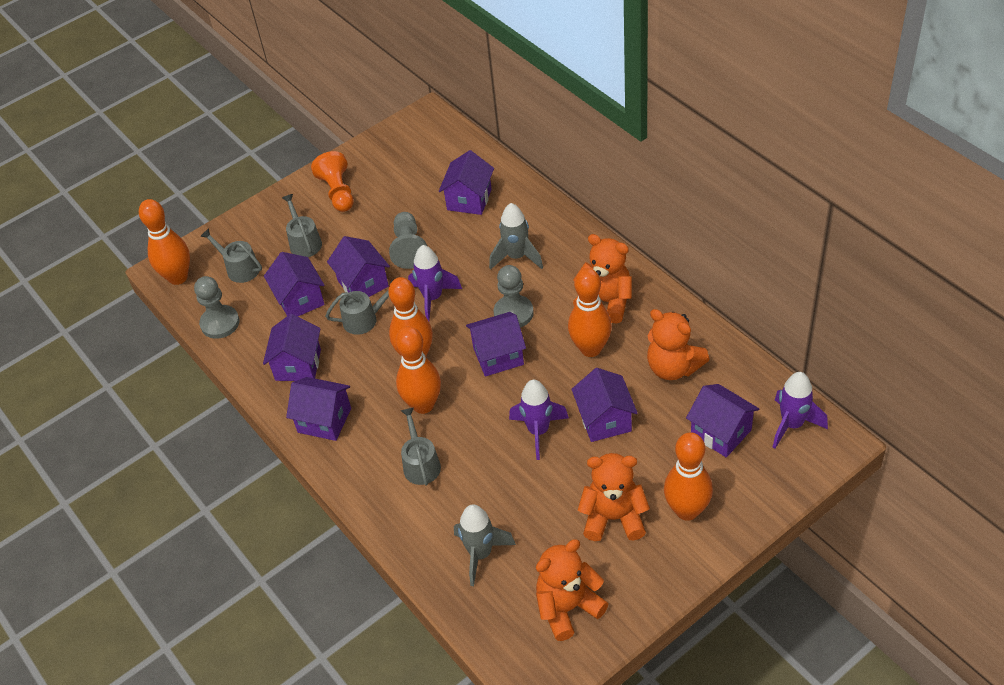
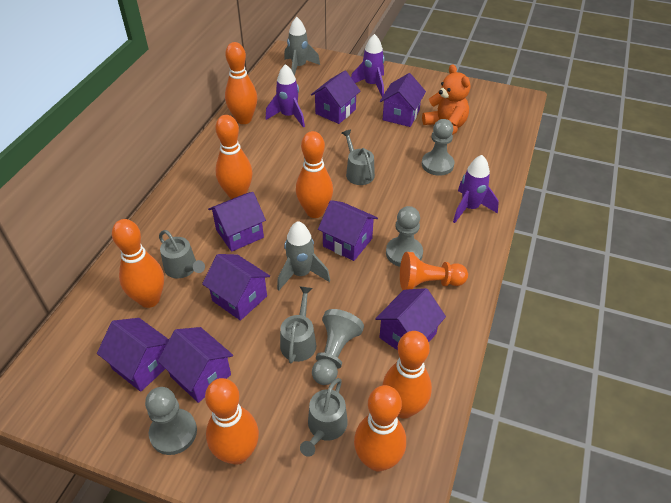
grey pawn: [194,276,239,339] [389,212,427,269] [493,265,534,328] = 3 -> [145,387,197,455] [312,309,364,385] [386,206,423,267] [422,119,455,176] = 4
orange bowling pin: [139,199,190,285] [388,277,433,357] [396,326,441,414] [568,268,612,357] [664,432,713,521] = 5 -> [112,219,164,308] [205,378,259,465] [215,115,253,199] [225,42,257,124] [296,131,333,218] [354,385,406,471] [383,331,432,419] = 7
orange teddy bear: [536,539,608,641] [573,234,632,324] [578,453,650,541] [647,309,710,380] = 4 -> [422,64,470,135] = 1

